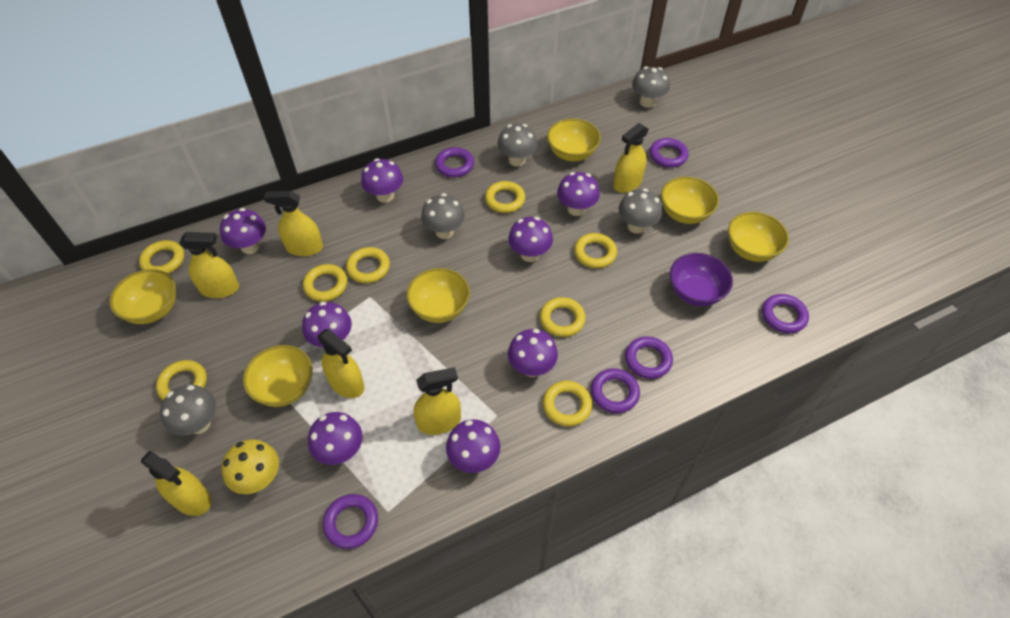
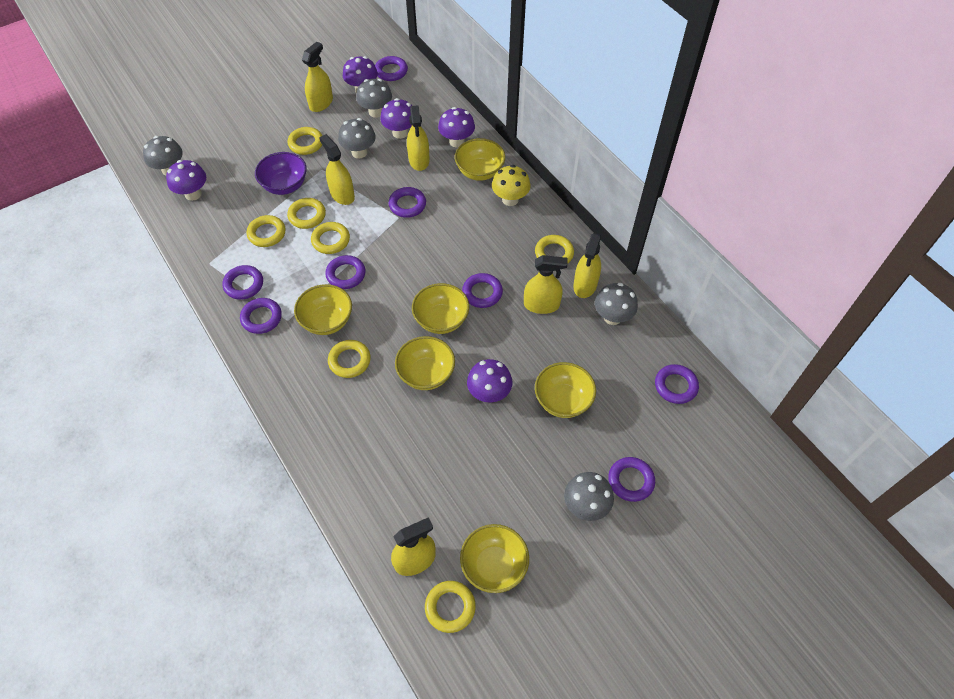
purple mushroom: [220,208,266,254] [302,302,352,347] [308,412,363,465] [361,158,403,203] [446,419,500,473] [508,217,553,262] [508,329,558,377] [557,172,600,216] = 8 -> [166,160,206,201] [343,56,378,93] [380,98,412,139] [438,107,475,147] [467,359,512,402] = 5
purple ring: [323,494,378,549] [435,147,474,177] [591,368,640,413] [625,336,673,379] [650,138,689,168] [762,294,809,333] = 6 -> [222,265,263,300] [240,298,282,334] [325,255,366,289] [375,56,408,81] [389,187,426,218] [462,273,503,308] [608,457,655,502] [655,364,699,404] = 8
yellow ring: [139,240,184,274] [156,360,207,400] [303,264,347,302] [346,247,390,283] [485,181,525,213] [540,297,586,337] [543,381,592,426] [574,233,617,268] = 8 -> [247,215,286,247] [287,198,326,229] [288,127,322,155] [311,222,350,254] [328,340,371,378] [425,581,476,633] [535,235,574,264] = 7

